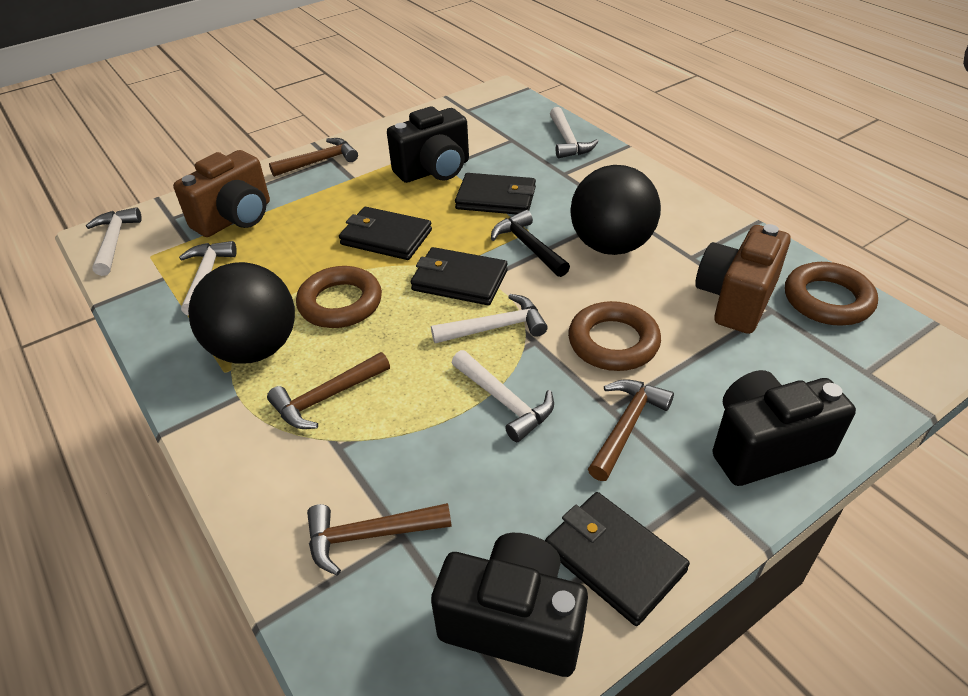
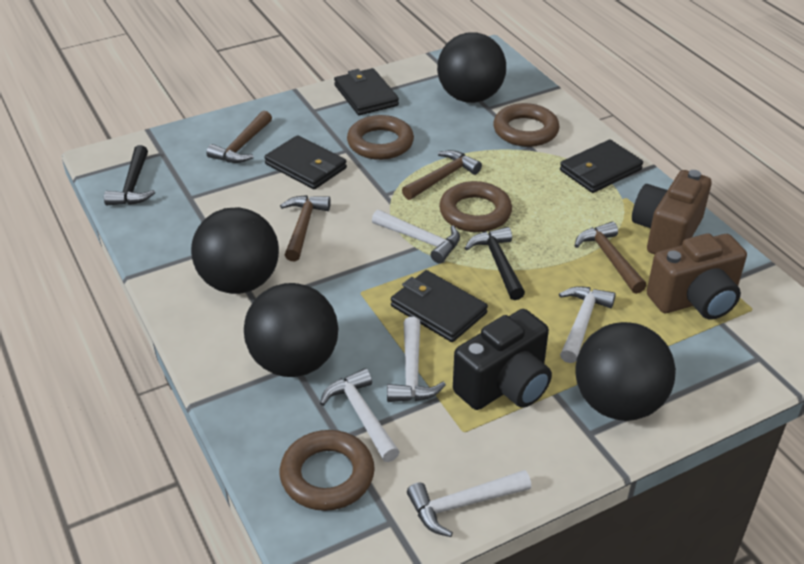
black ball: [188,262,295,363] [571,165,661,255] = 2 -> [191,207,279,294] [244,283,338,377] [437,32,506,103] [576,322,676,421] = 4
black camera: [387,106,469,183] [431,533,588,677] [712,370,856,486] = 3 -> [453,309,552,410] = 1
black hammer: [491,210,570,277] = 1 -> [104,145,155,205] [465,227,525,300] = 2
brown ring: [296,266,382,328] [568,301,661,371] [785,262,878,326] = 3 -> [280,430,375,511] [347,115,414,160] [439,181,512,232] [493,103,559,147] = 4

